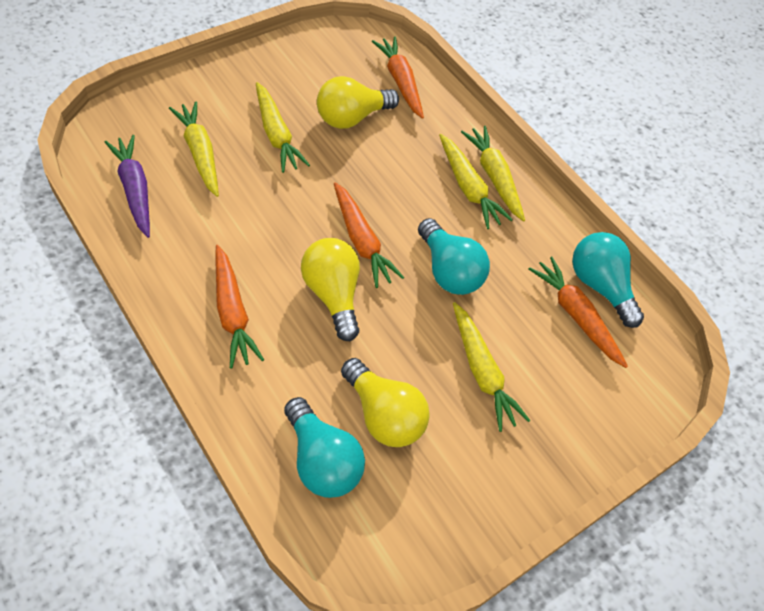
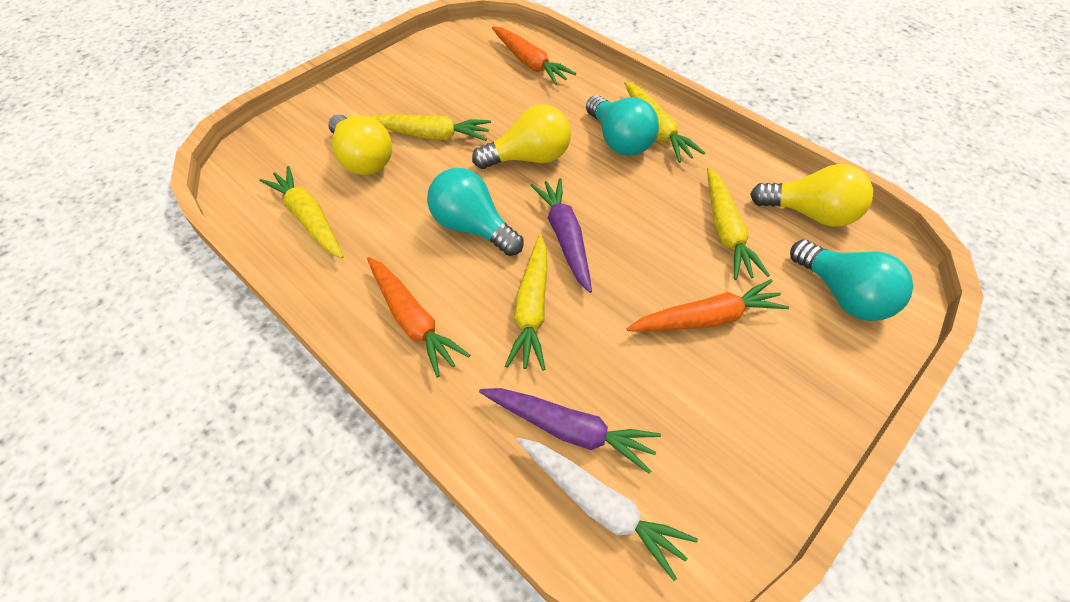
orange carrot: [215,245,264,369] [334,182,404,288] [372,36,424,119] [529,257,628,368] = 4 -> [367,257,470,378] [492,26,576,85] [627,279,789,332] = 3
purple carrot: [104,135,150,238] = 1 -> [479,388,661,474] [530,178,592,293] = 2
white carrot: none = 0 -> [517,438,698,581] = 1

